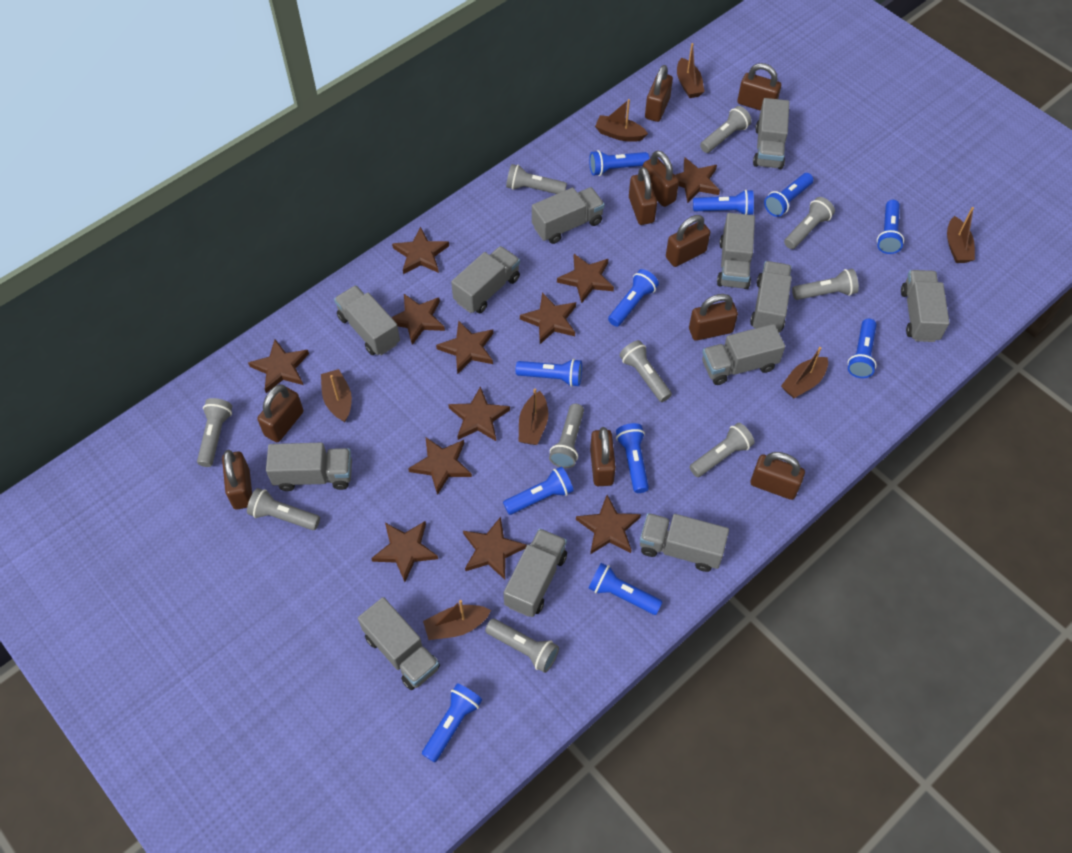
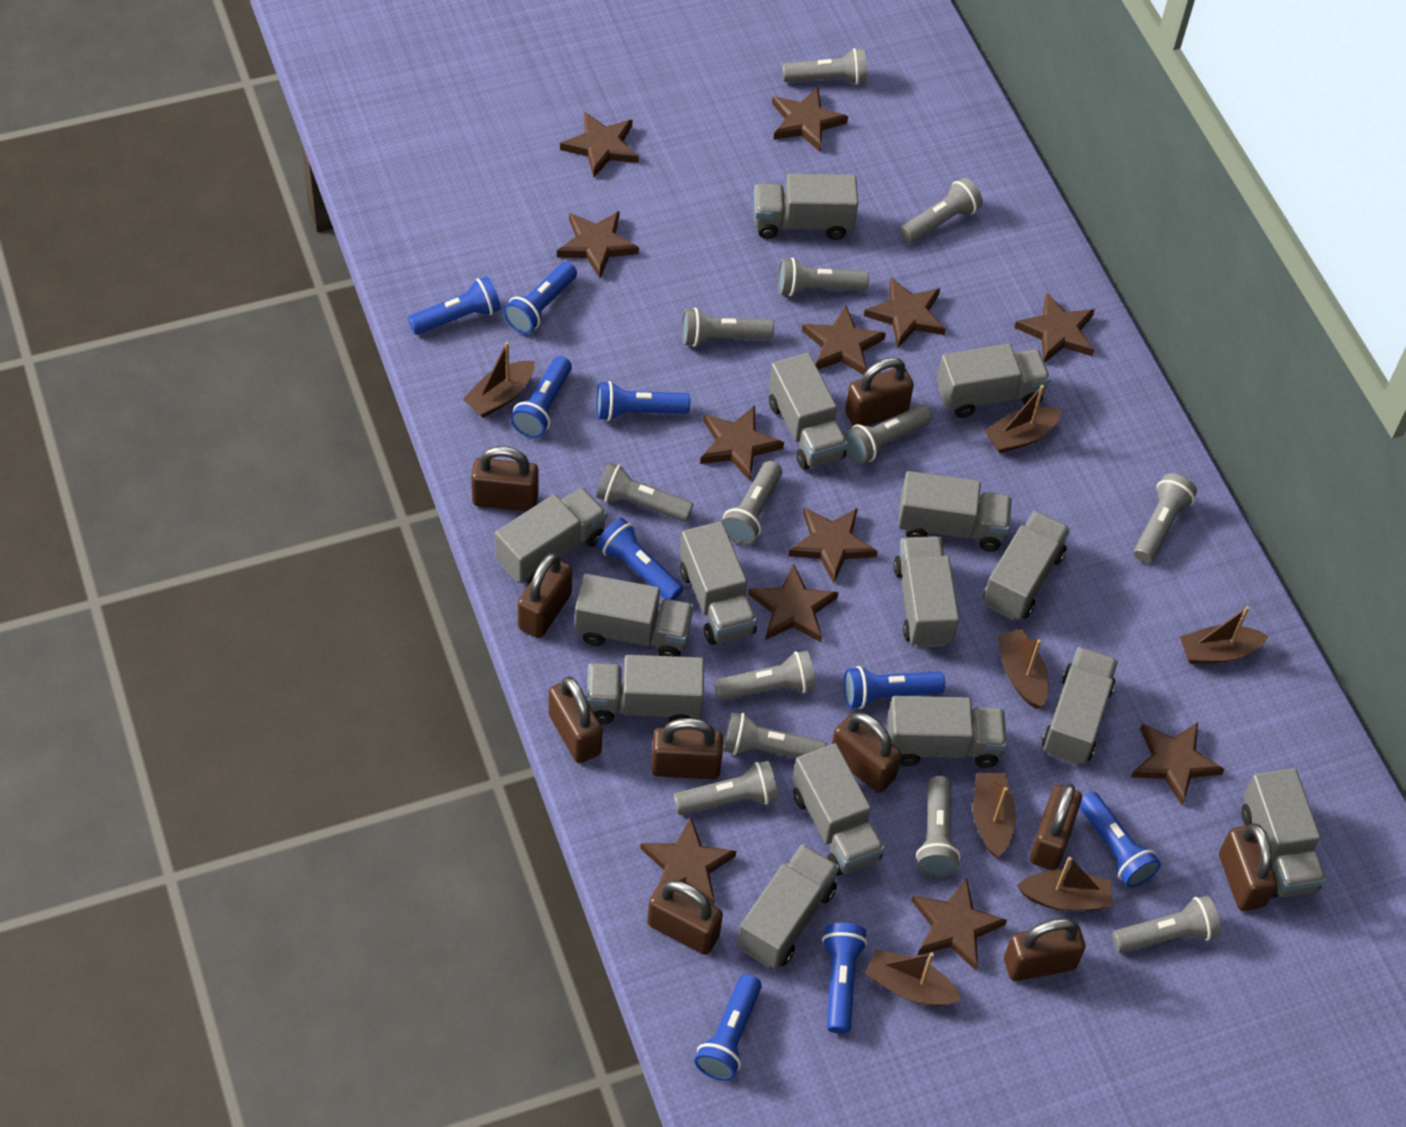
blue flashlight: [422,683,482,762] [503,466,574,515] [516,359,582,387] [588,563,662,615] [589,150,649,176] [608,269,659,327] [616,423,649,493] [693,190,754,215] [764,173,813,217] [848,319,877,378] [877,200,904,254] = 11 -> [408,276,501,335] [503,262,577,334] [510,356,572,438] [596,381,690,421] [597,518,683,600] [694,974,761,1081] [822,923,867,1034] [843,666,945,709] [1079,792,1161,888] = 9
grey flashlight: [197,398,233,467] [247,488,320,530] [485,619,559,673] [506,164,567,194] [549,404,584,468] [619,340,672,402] [690,423,754,477] [700,106,752,153] [784,197,835,249] [792,269,859,300] = 10 -> [596,462,693,522] [673,761,778,815] [682,307,774,347] [714,651,816,701] [722,461,782,545] [723,712,826,758] [778,258,869,296] [782,48,867,85] [844,404,932,464] [900,178,983,243] [916,776,961,877] [1112,896,1221,953] [1134,473,1197,563] = 13
grey truck: [266,443,352,491] [334,285,400,355] [358,597,440,690] [451,246,520,313] [504,528,567,617] [532,187,605,244] [640,513,729,572] [702,324,785,385] [717,213,755,289] [750,261,792,332] [753,98,789,169] [901,270,949,342] = 12 -> [495,487,607,584] [575,574,694,657] [587,655,704,724] [680,521,757,645] [737,844,839,969] [754,174,858,240] [769,353,848,470] [792,743,885,876] [887,696,1007,768] [893,536,959,648] [898,471,1012,552] [937,344,1051,418] [983,511,1070,620] [1042,647,1118,765] [1241,768,1327,898] = 15

